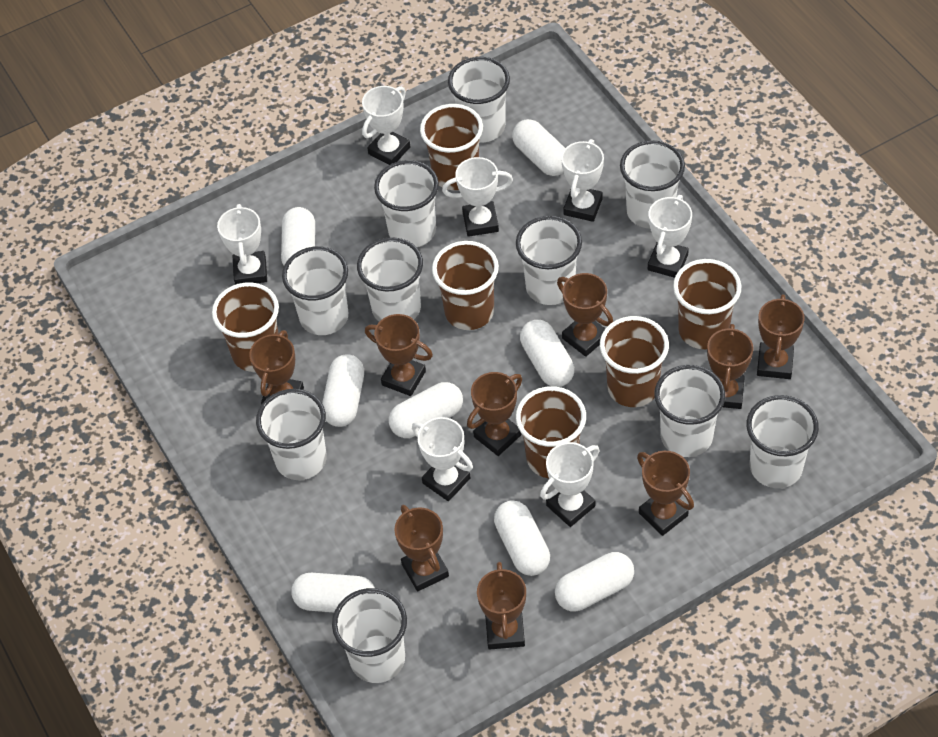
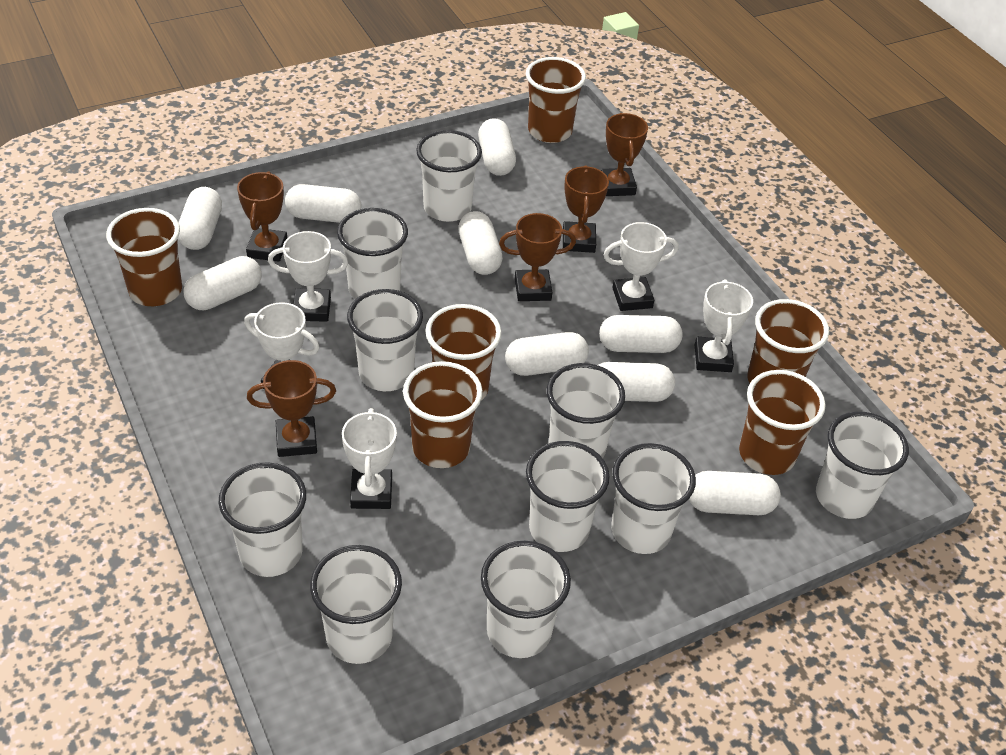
brown trophy: [249,330,304,405] [365,314,433,396] [394,505,449,592] [467,372,522,456] [477,562,526,650] [557,273,613,357] [637,451,694,536] [707,324,754,409] [757,294,805,379] = 9 -> [237,171,287,262] [247,360,336,457] [499,213,576,301] [563,165,609,253] [601,113,648,196] = 5
white capsule: [281,207,315,265] [291,573,375,612] [322,354,364,427] [389,382,463,438] [494,500,550,576] [512,119,565,176] [520,320,574,387] [555,552,634,611] = 8 -> [178,187,222,250] [183,256,262,310] [285,184,361,223] [458,211,503,275] [478,118,516,176] [505,332,589,376] [598,362,675,402] [599,315,682,353] [689,471,781,515] = 9
white trophy: [217,204,267,285] [362,86,410,165] [412,417,473,501] [442,157,513,237] [540,442,599,527] [561,139,604,222] [648,195,692,278] = 7 -> [244,302,319,389] [268,231,348,322] [342,408,397,509] [603,222,678,311] [695,279,753,372] = 5

